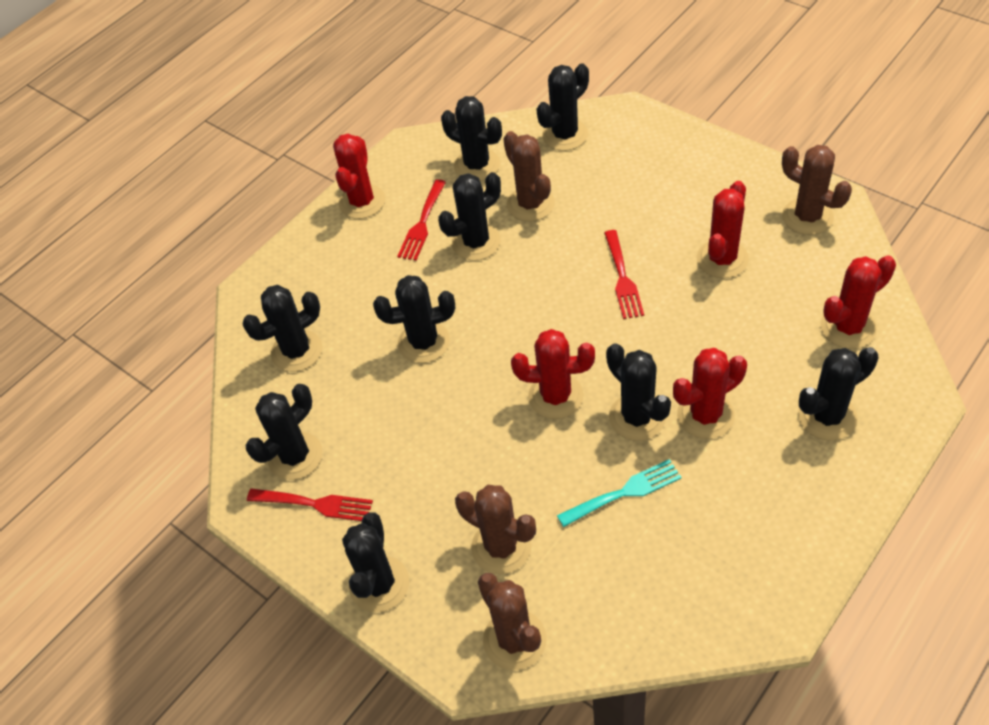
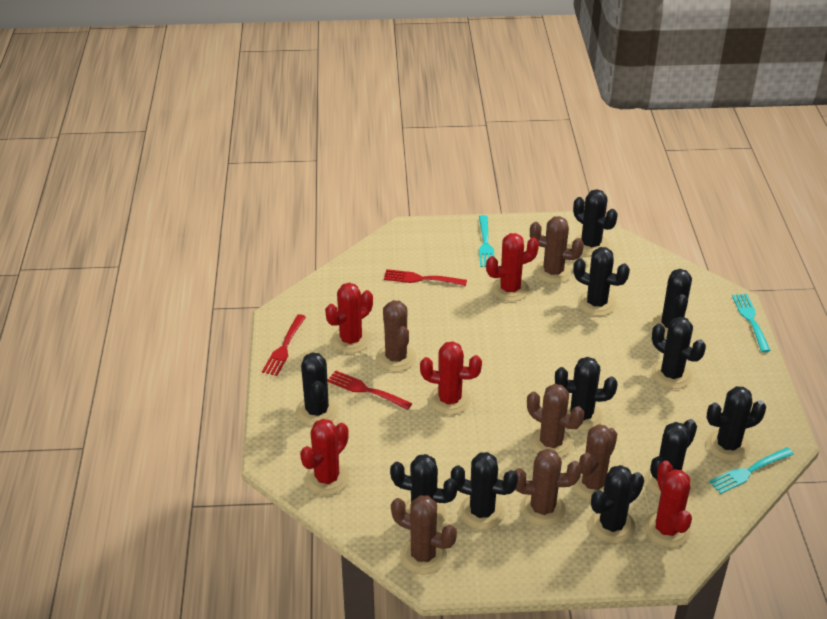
black cactus: [242,285,322,372] [245,384,323,480] [342,512,409,612] [373,275,455,363] [438,172,501,261] [441,96,502,181] [537,63,589,151] [606,343,671,441] [798,347,878,441] = 9 -> [296,352,338,426] [390,454,458,528] [451,452,518,530] [555,357,618,431] [573,189,618,256] [573,247,630,316] [589,465,644,543] [645,419,697,497] [651,317,706,389] [652,269,692,338] [706,386,766,461] = 11
brown cactus: [455,485,536,574] [478,573,547,670] [503,131,555,221] [782,145,852,235] = 4 -> [376,300,416,372] [391,495,457,575] [515,449,582,527] [527,384,584,458] [530,216,584,284] [572,424,617,501] = 6
turquoise fork: [557,459,682,527] = 1 -> [479,215,494,267] [709,447,794,494] [732,294,771,352] = 3

